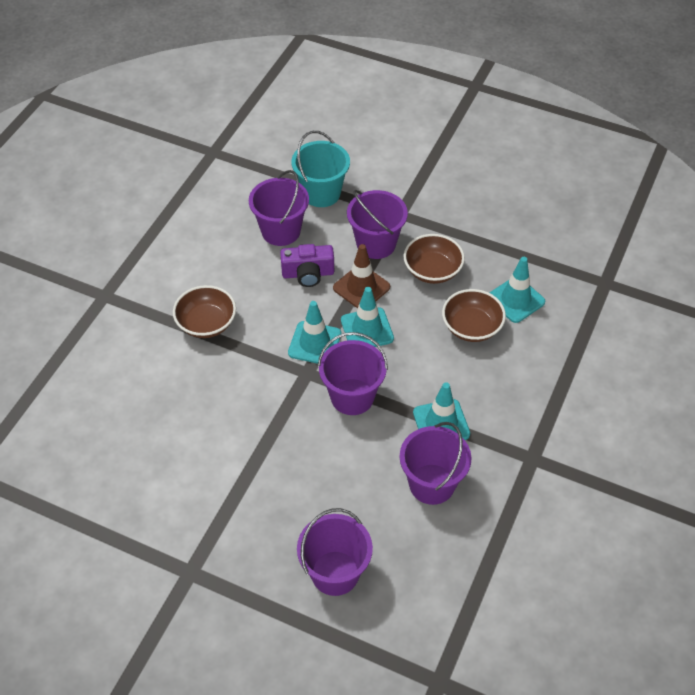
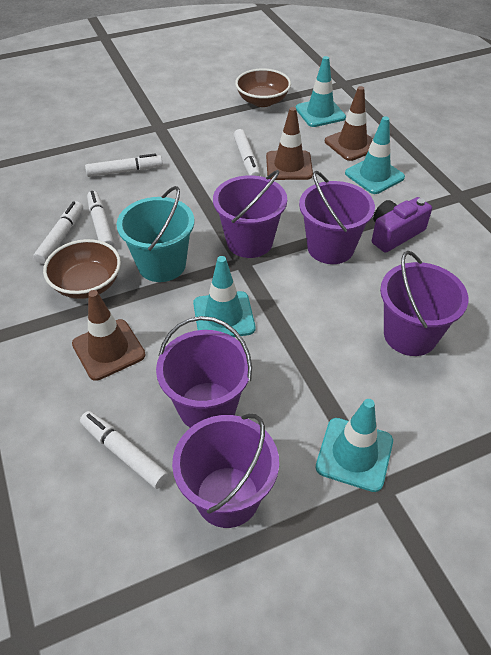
brown bowl: [173,285,236,338] [404,234,465,284] [442,289,506,342] = 3 -> [43,239,121,299] [235,68,291,107] = 2
brown traffic cone: [333,244,390,309] = 1 -> [72,290,146,381] [266,107,313,180] [325,86,373,161] = 3
white marker: none = 0 -> [33,201,83,264] [80,411,168,489] [85,153,163,177] [87,191,115,247] [233,129,261,176] = 5

